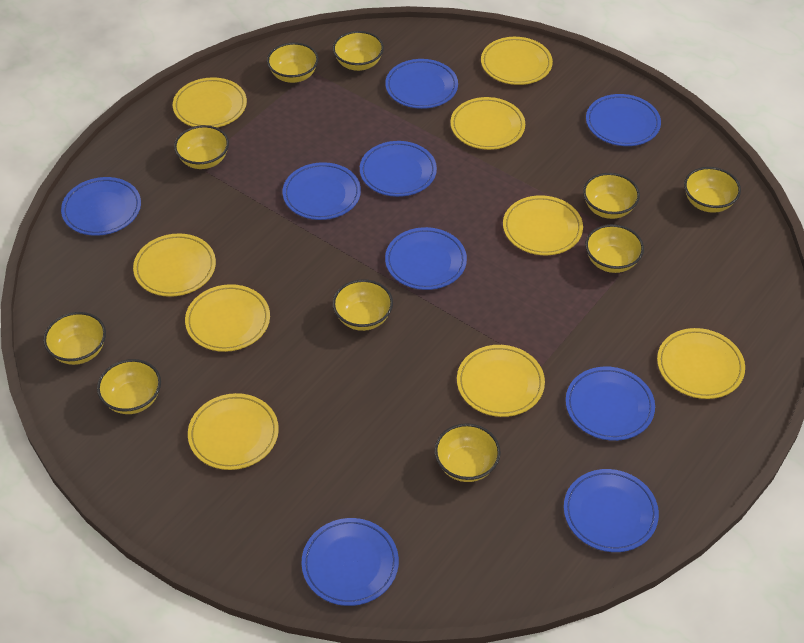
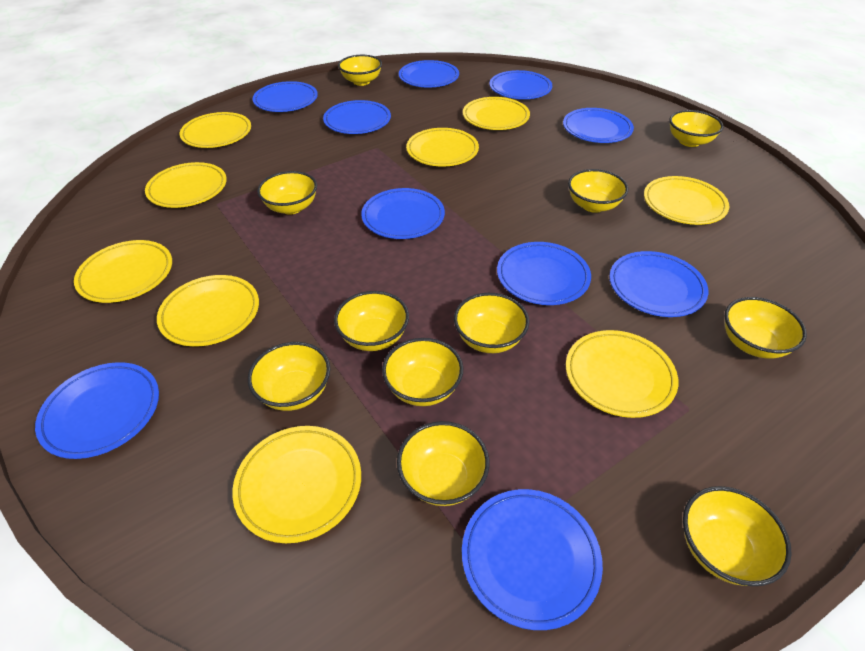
blue plate: [61,177,141,236] [283,162,361,220] [301,518,399,606] [360,141,437,197] [385,59,458,109] [385,227,467,290] [564,469,659,552] [566,367,655,441] [586,94,661,146] = 9 -> [35,362,159,459] [253,81,318,112] [323,100,391,134] [361,188,445,239] [399,60,459,88] [462,489,603,630] [490,70,552,99] [497,242,591,305] [563,108,634,143] [609,251,708,317] = 10
yellow bowl: [43,312,106,365] [97,359,161,414] [174,125,229,169] [267,42,319,83] [332,279,393,331] [333,31,384,71] [434,423,501,482] [583,173,640,219] [585,224,644,273] [684,167,741,213] = 10 -> [248,342,330,411] [257,171,317,215] [334,291,409,351] [338,55,382,86] [382,338,463,406] [397,421,489,506] [454,293,529,353] [568,169,628,213] [669,110,724,147] [683,486,792,586] [725,297,807,359] = 11

